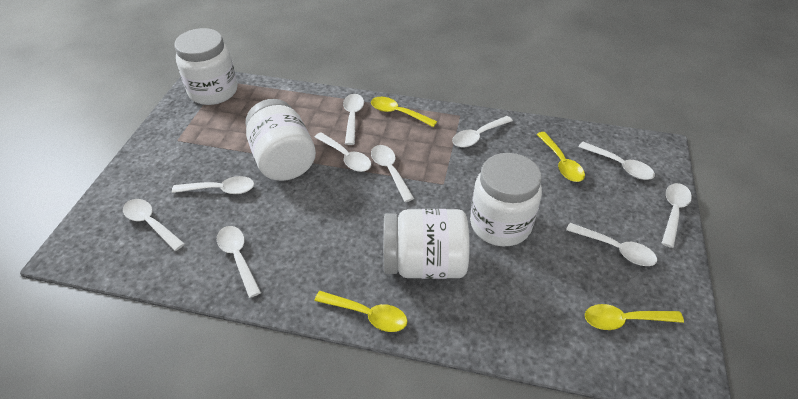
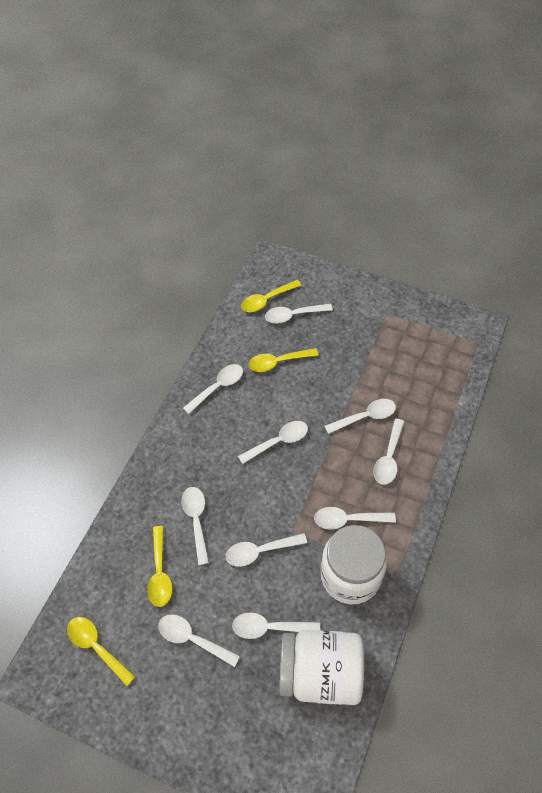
white jar: [174,28,238,105] [246,99,316,181] [383,209,470,279] [470,153,542,246] = 4 -> [279,630,364,705] [320,525,387,604] = 2

